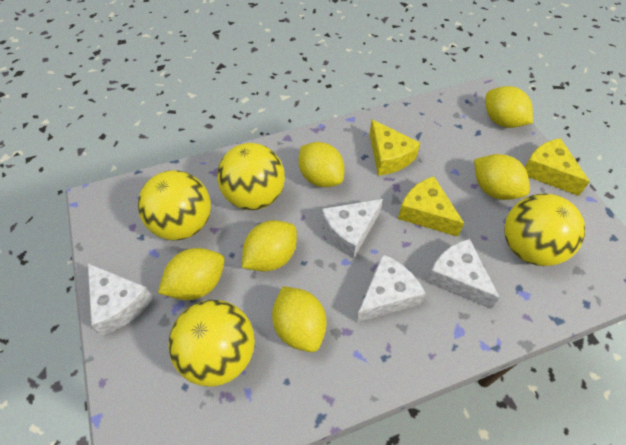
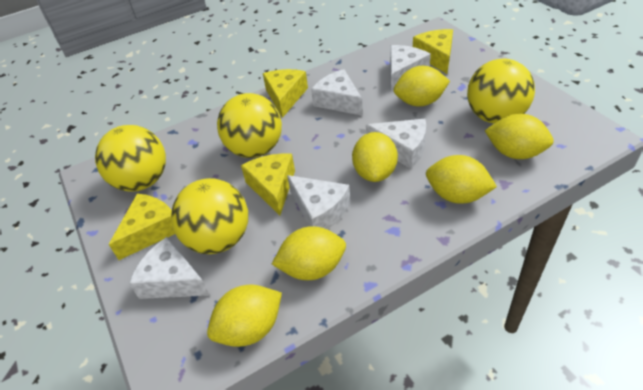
white cheese: [88,263,153,335] [321,199,383,259] [356,254,426,323] [426,239,500,309] = 4 -> [129,237,210,299] [287,175,351,229] [311,69,363,116] [366,119,426,169] [390,45,431,91] = 5
yellow cheese: [369,119,420,175] [398,176,464,237] [525,138,590,196] = 3 -> [108,193,175,260] [241,154,295,216] [263,69,308,118] [413,29,453,74] = 4

